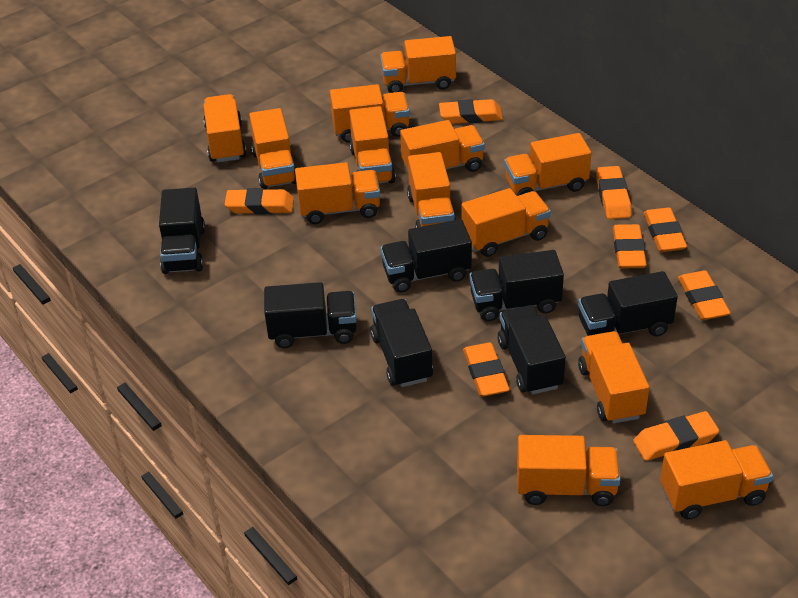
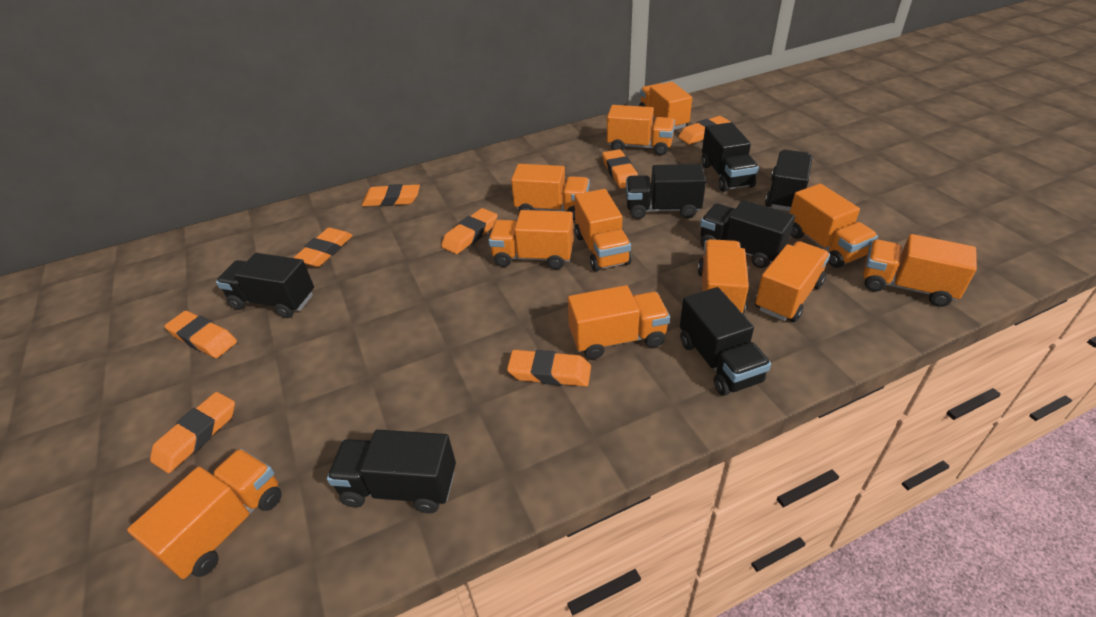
orange truck: [203,94,247,162] [249,108,296,189] [295,162,380,224] [330,84,410,143] [349,106,396,183] [380,36,456,93] [400,120,485,172] [407,152,456,228] [461,188,551,257] [504,133,591,196] [517,435,621,506] [578,331,649,424] [660,440,773,520] = 13 -> [127,448,282,579] [488,210,573,269] [511,164,590,220] [568,285,670,360] [575,189,632,271] [607,105,675,156] [639,82,692,130] [698,239,749,315] [755,241,830,322] [790,184,878,268] [863,234,977,307] = 11

